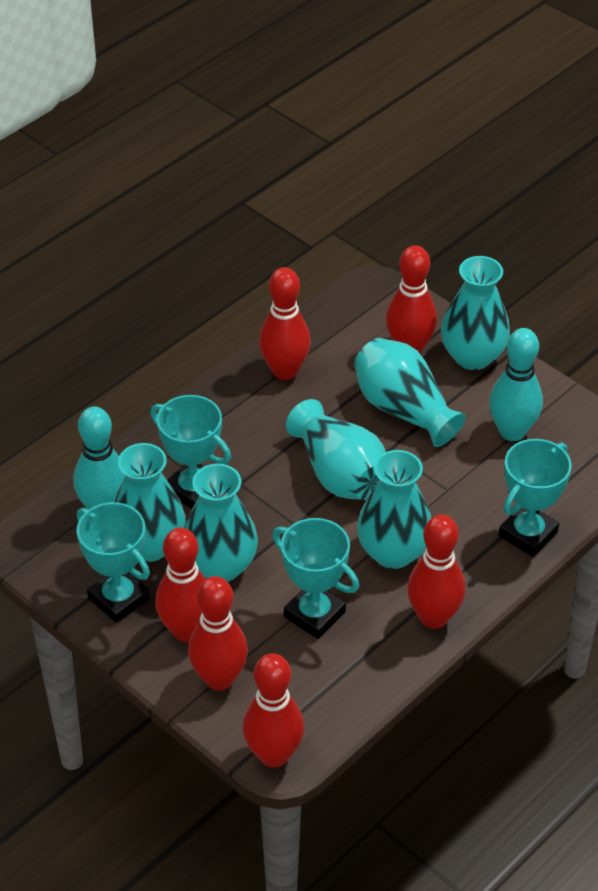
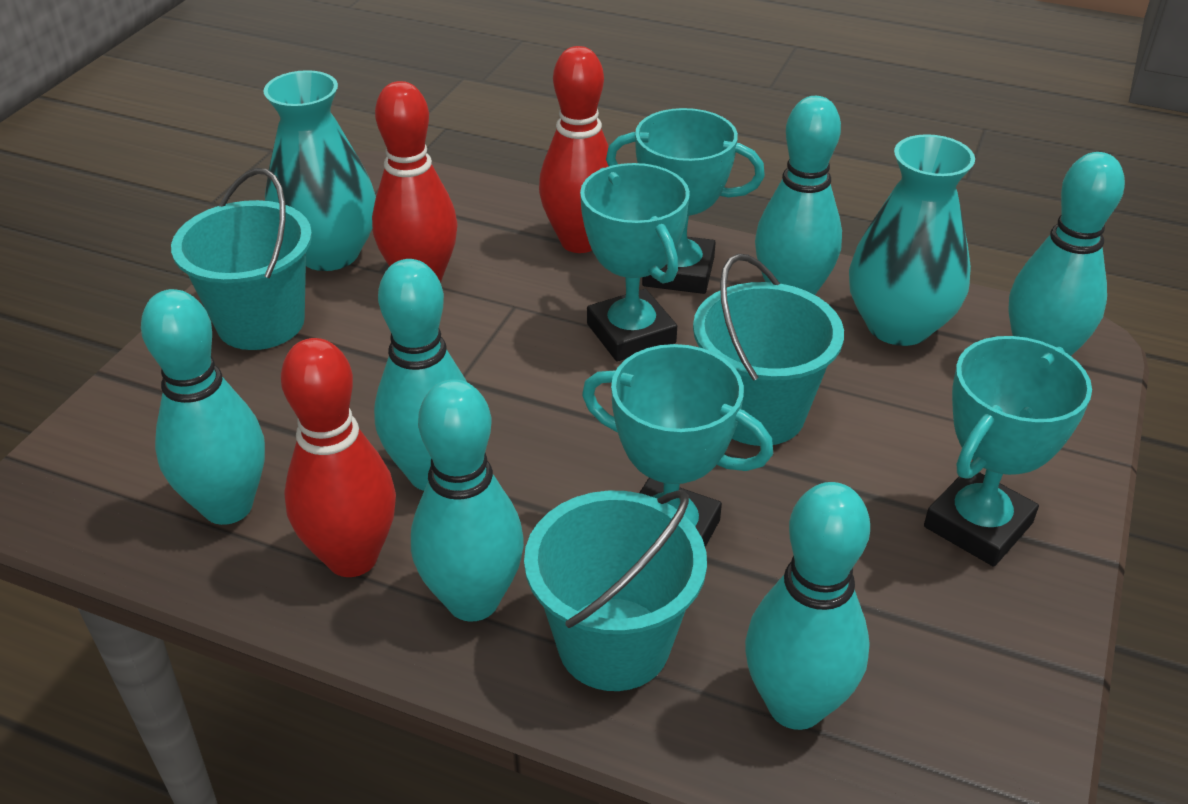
red bowling pin: [155,527,206,642] [188,576,248,691] [243,653,304,768] [259,267,311,380] [386,245,437,353] [407,514,466,629] = 6 -> [281,338,396,577] [372,81,458,283] [539,46,609,253] = 3
turquoise bowling pin: [74,406,125,510] [489,328,543,441] = 2 -> [141,289,265,525] [374,259,467,491] [411,379,524,622] [745,482,870,730] [755,96,842,295] [1008,152,1125,356] = 6
turquoise bucket: none = 0 -> [171,168,312,350] [524,490,707,691] [693,254,844,446] = 3
turquoise vase: [114,443,185,562] [184,464,258,582] [286,399,386,500] [354,338,466,447] [357,450,431,569] [441,256,510,370] = 6 -> [263,70,376,271] [849,134,975,346] = 2

